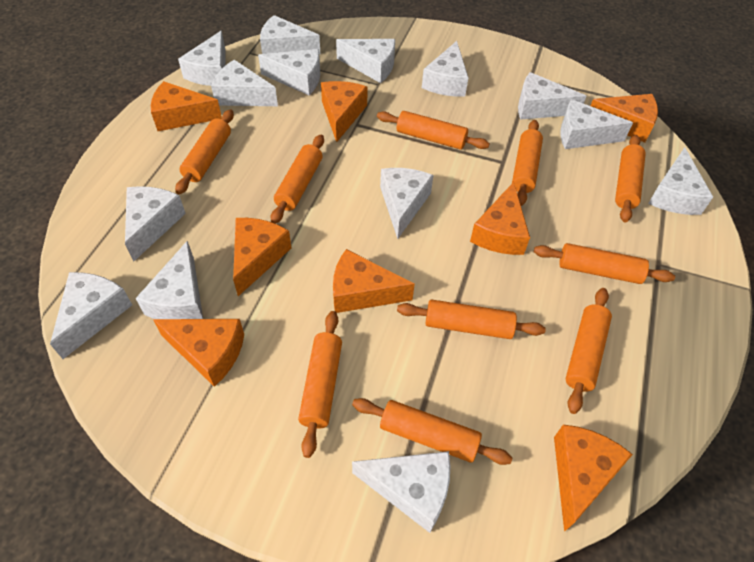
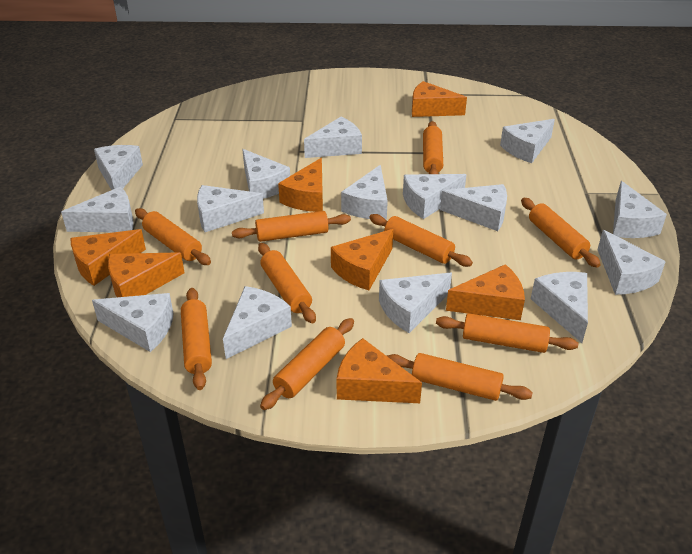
orange cheese: [151,81,222,131] [153,319,244,387] [233,218,291,296] [321,81,368,142] [333,249,415,313] [470,182,530,255] [554,425,633,532] [590,94,658,143] = 8 -> [71,229,146,286] [108,252,185,297] [278,158,323,212] [331,229,393,290] [337,338,422,403] [412,81,467,117] [446,264,525,320] = 7
white cheese: [50,272,132,359] [125,186,186,262] [135,241,203,319] [178,31,226,86] [211,60,278,106] [258,49,320,95] [260,15,320,54] [336,39,395,83] [352,451,450,533] [380,168,434,239] [422,41,469,96] [518,72,586,120] [560,99,633,149] [648,147,713,215] = 14 -> [61,187,134,232] [92,293,174,352] [94,145,143,190] [197,185,264,232] [223,286,292,359] [242,149,290,199] [304,117,362,158] [341,165,388,220] [379,272,452,333] [403,174,467,219] [440,184,507,231] [500,119,555,163] [531,272,588,343] [597,230,666,295] [613,181,667,238] = 15

